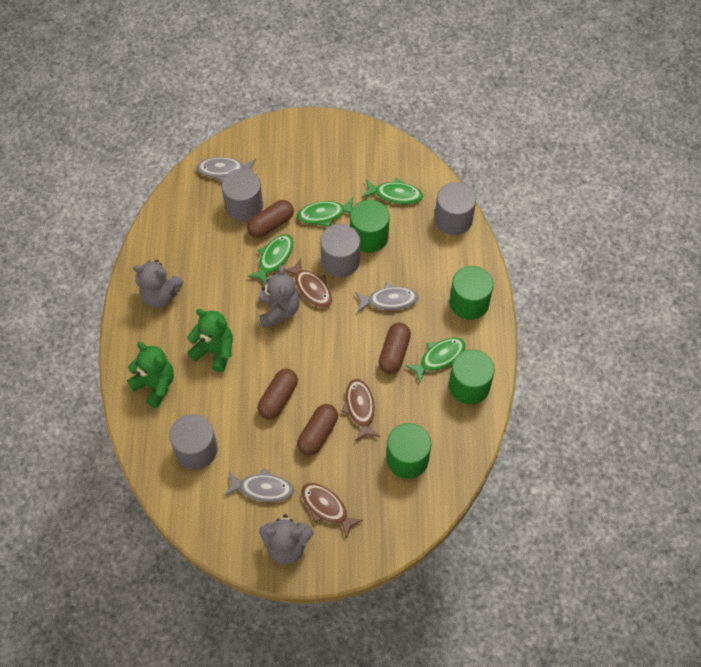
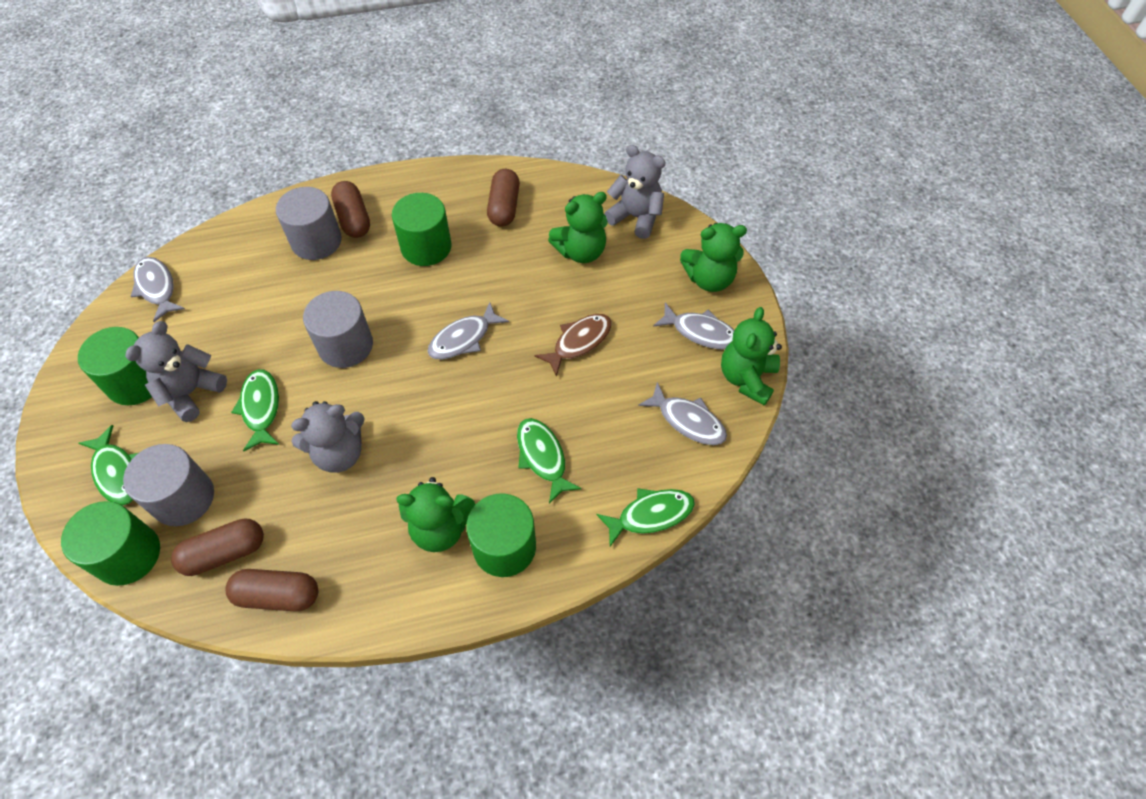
brown fish: [285,258,332,308] [301,483,363,538] [342,379,380,441] = 3 -> [534,314,612,377] = 1
green teddy bear: [127,342,174,408] [187,309,233,372] = 2 -> [396,477,476,552] [548,192,608,263] [680,223,747,292] [721,307,782,406] = 4
grey cylinder: [169,414,218,469] [221,169,263,222] [320,224,360,277] [435,182,476,235] = 4 -> [123,444,214,526] [276,187,342,260] [303,291,373,368] = 3
grey fish: [196,157,256,182] [224,468,294,502] [355,283,419,313] = 3 -> [131,257,185,322] [427,302,509,359] [638,382,727,445] [653,303,735,350] = 4

